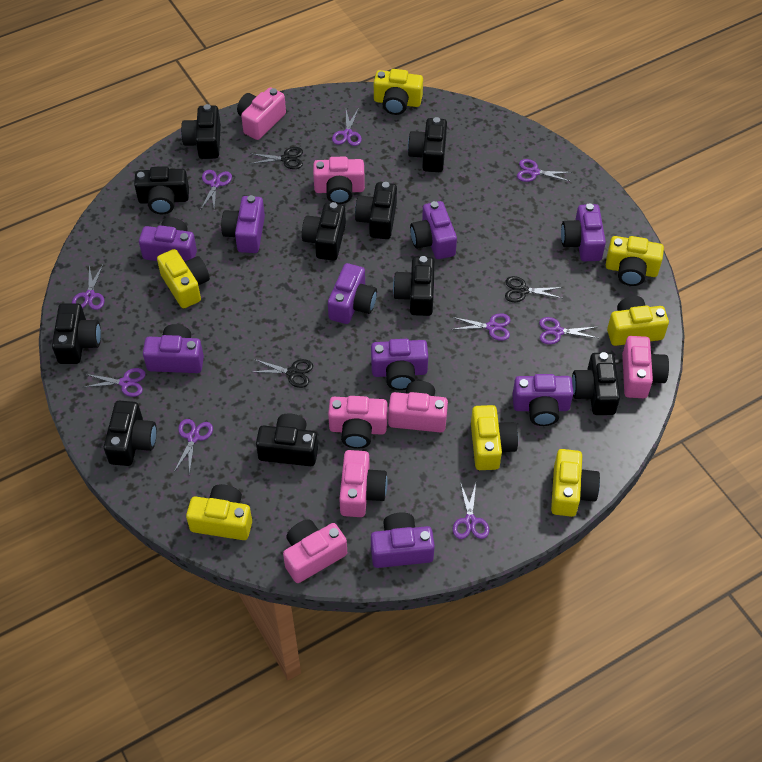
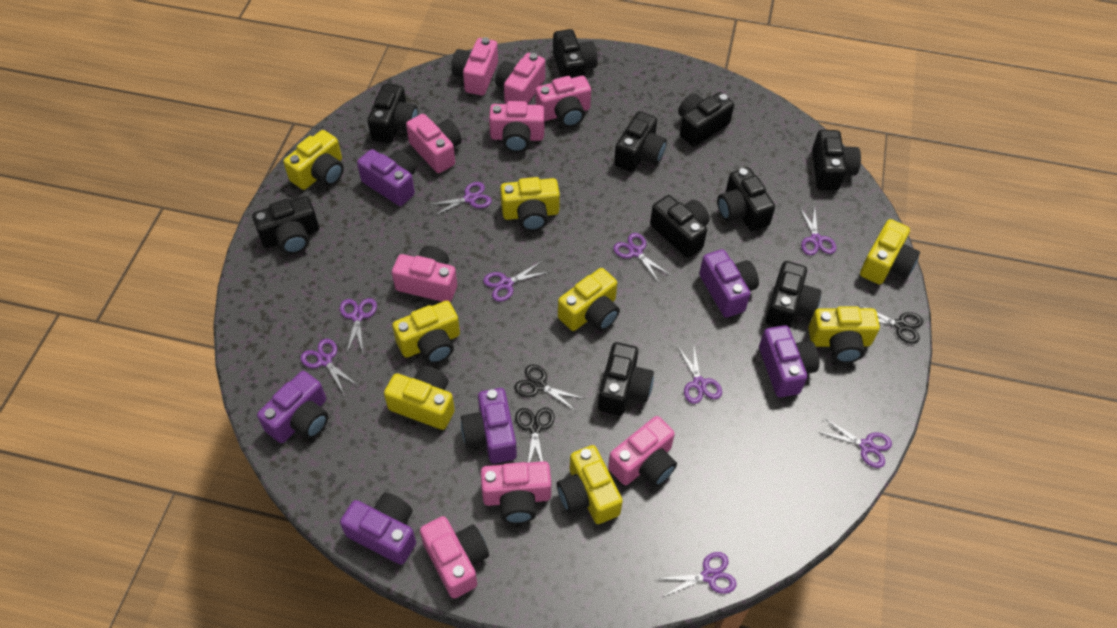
pink camera: [237,87,286,140] [283,520,347,583] [313,157,365,204] [328,396,388,449] [339,450,387,517] [388,381,448,433] [622,336,669,398] = 7 -> [392,246,457,302] [406,114,462,173] [420,516,489,599] [452,37,498,95] [481,461,551,524] [489,101,545,153] [495,53,545,105] [536,76,591,127] [608,416,677,487] = 9
purple camera: [139,217,197,262] [143,324,204,373] [221,195,265,253] [328,263,377,324] [371,339,428,390] [371,512,435,568] [410,201,457,259] [513,374,573,426] [561,203,606,261] = 9 -> [257,371,329,443] [340,493,416,565] [357,149,416,206] [461,388,517,464] [699,249,759,318] [759,325,819,397] = 6
yellow camera: [157,249,210,308] [186,484,252,540] [374,69,423,115] [471,405,518,470] [551,449,600,517] [606,236,664,286] [607,296,669,346] = 7 -> [283,130,344,190] [384,366,455,430] [392,301,460,364] [500,177,560,231] [557,445,623,524] [558,268,620,331] [808,306,880,363] [860,219,920,285] = 8

